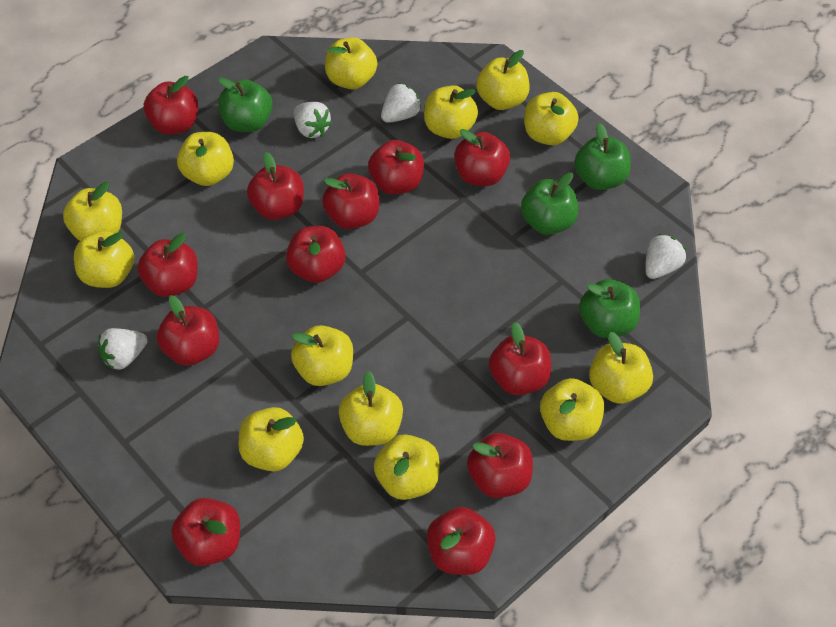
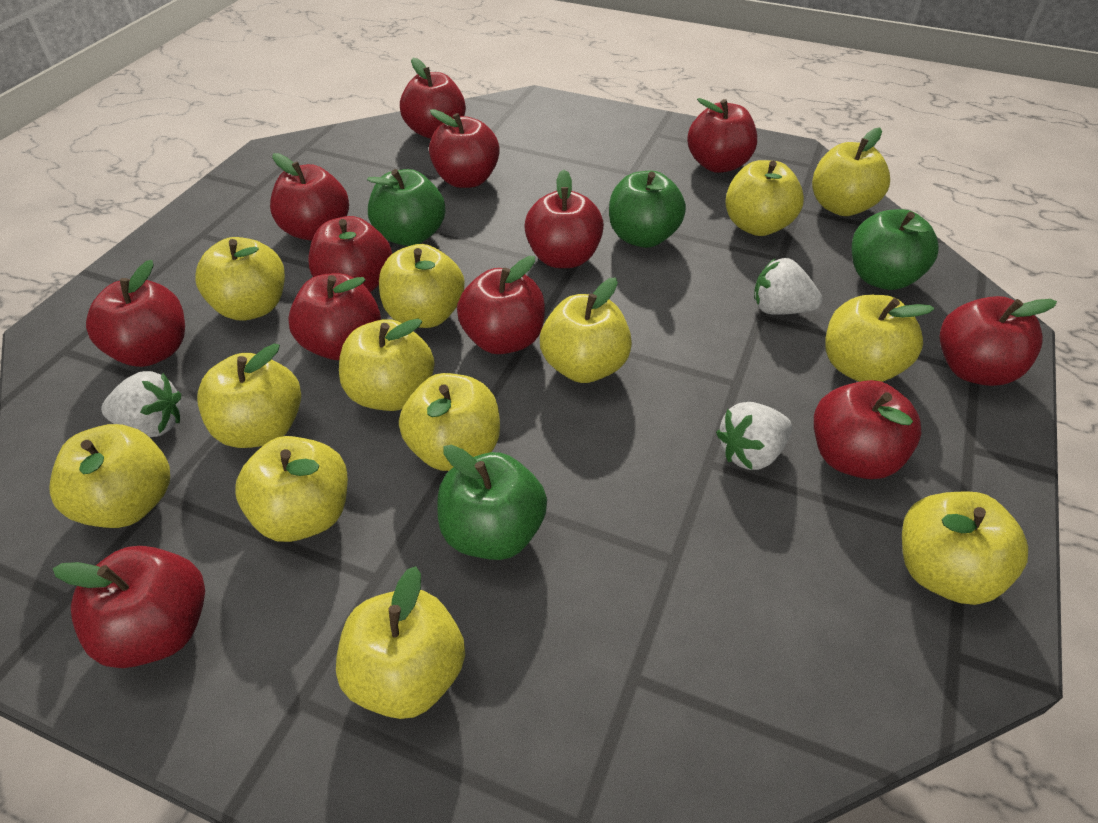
white strawberry: [98,328,148,370] [294,102,332,138] [381,83,421,123] [645,234,686,279] = 4 -> [101,371,181,437] [716,402,792,470] [754,258,823,315] = 3

